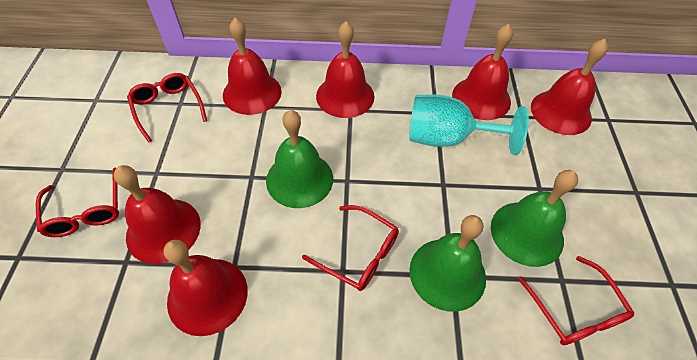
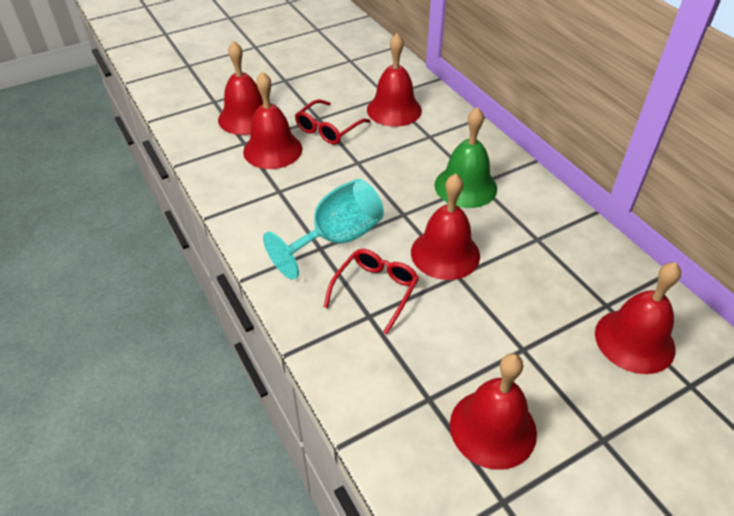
green bell: [266,110,333,208] [409,215,486,312] [491,170,578,267] = 3 -> [434,107,497,208] = 1
red glasses: [36,168,119,237] [127,73,207,143] [302,205,399,291] [518,256,634,345] = 4 -> [295,99,370,144] [324,249,419,334] = 2

